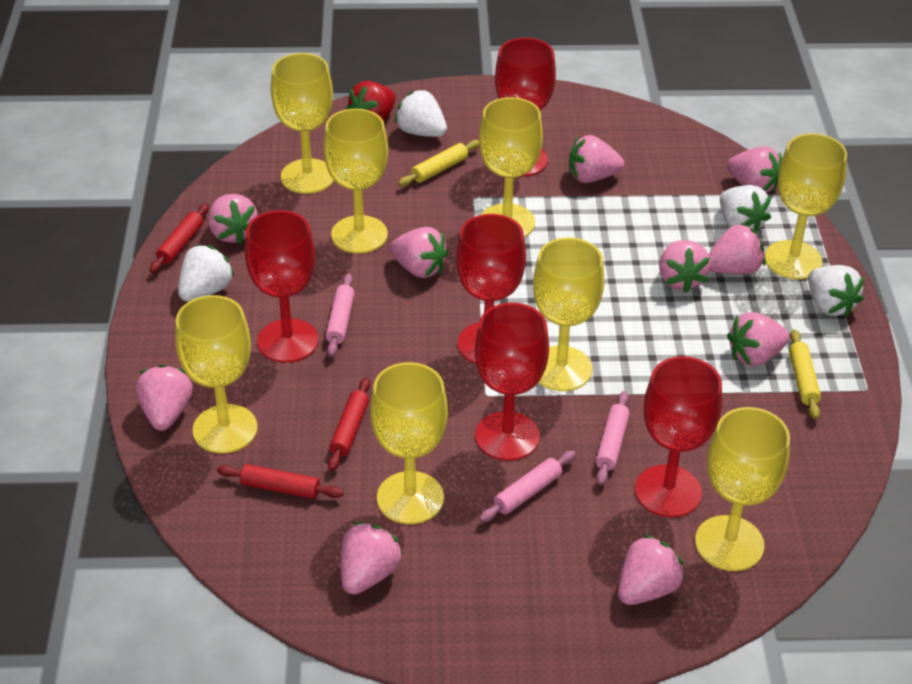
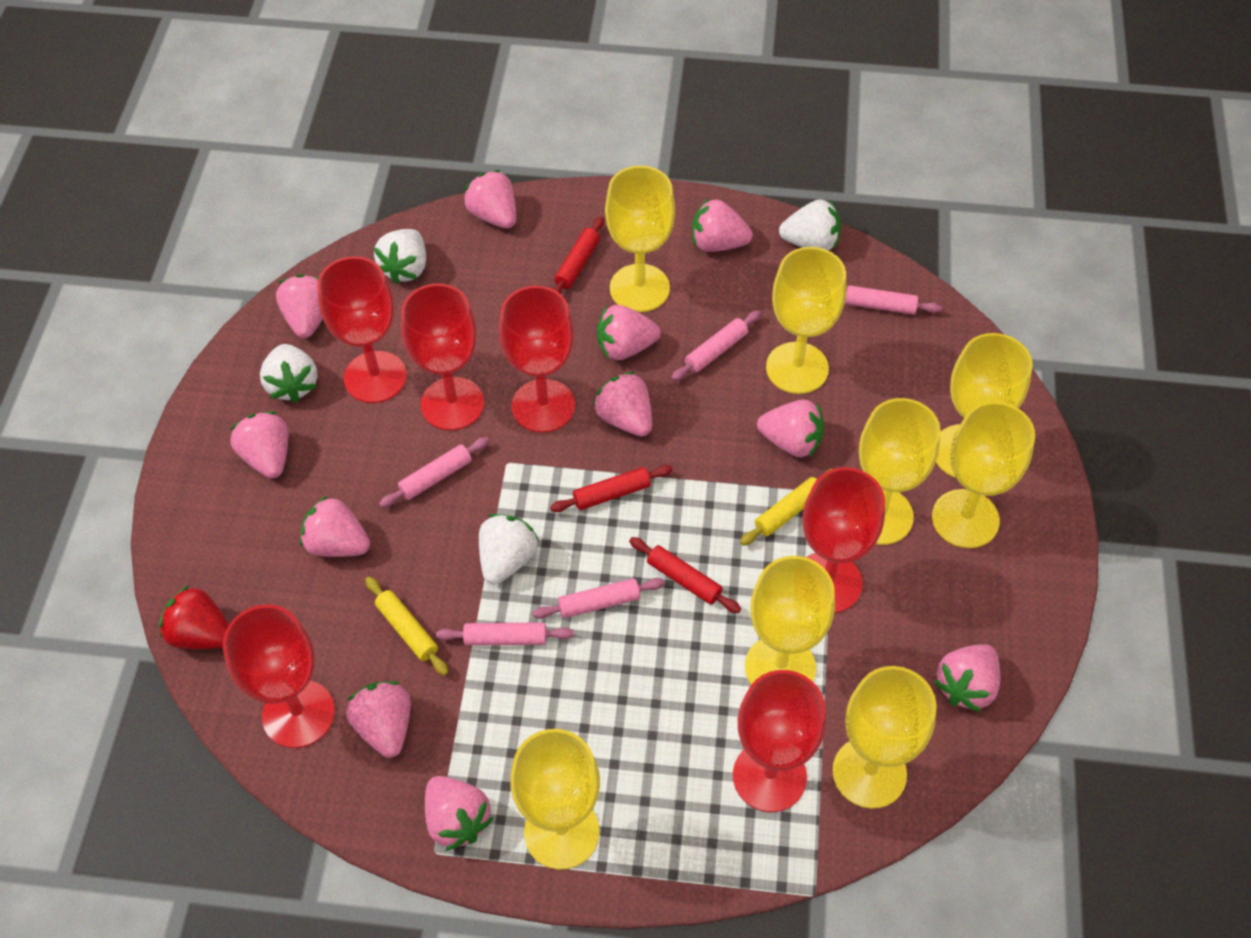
pink rolling pin: [326,273,355,357] [479,451,576,522] [596,391,630,485] = 3 -> [379,437,489,508] [436,622,574,646] [533,578,665,619] [671,310,761,381] [845,285,942,315] = 5
pink strawberry: [136,364,193,431] [208,194,258,244] [341,522,403,595] [390,227,448,278] [569,135,624,183] [618,534,685,605] [659,240,711,293] [709,223,765,274] [727,146,782,193] [727,312,790,366] = 10 -> [230,411,289,478] [276,274,323,338] [300,495,370,557] [346,681,411,758] [425,776,493,851] [463,170,516,228] [593,372,652,437] [597,305,661,360] [692,198,753,252] [757,400,824,457] [934,644,1000,712] = 11
red goblet: [245,210,318,363] [456,214,526,364] [475,302,549,461] [495,38,556,177] [635,356,722,518] = 5 -> [223,604,335,748] [317,256,407,403] [401,284,484,430] [499,285,575,433] [733,670,826,812] [803,467,885,613] = 6

